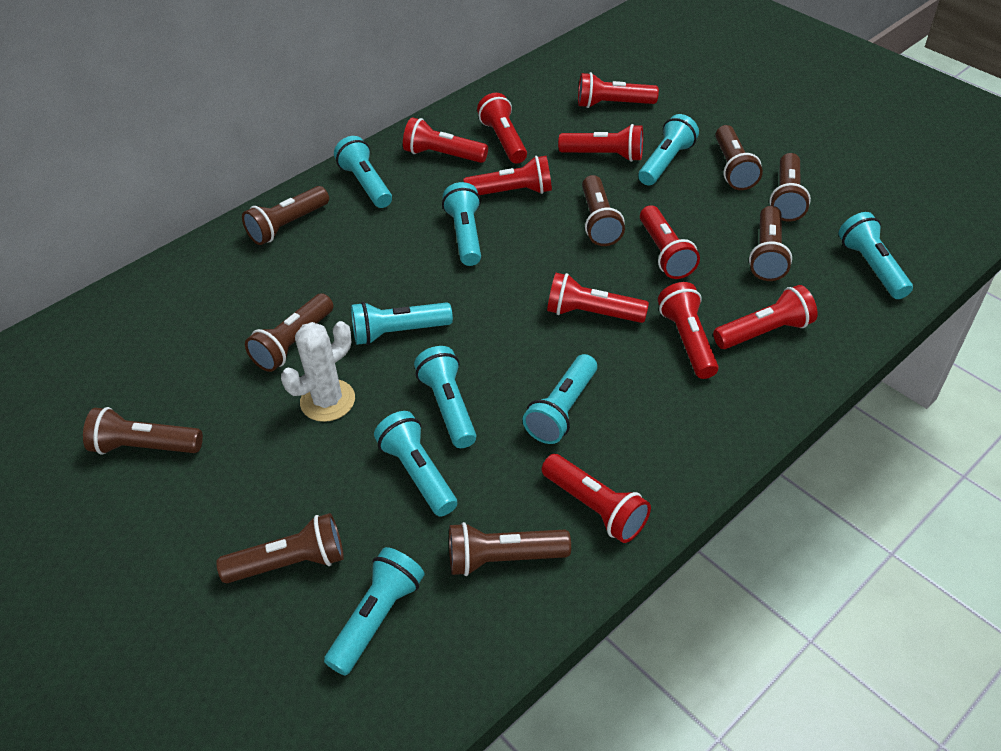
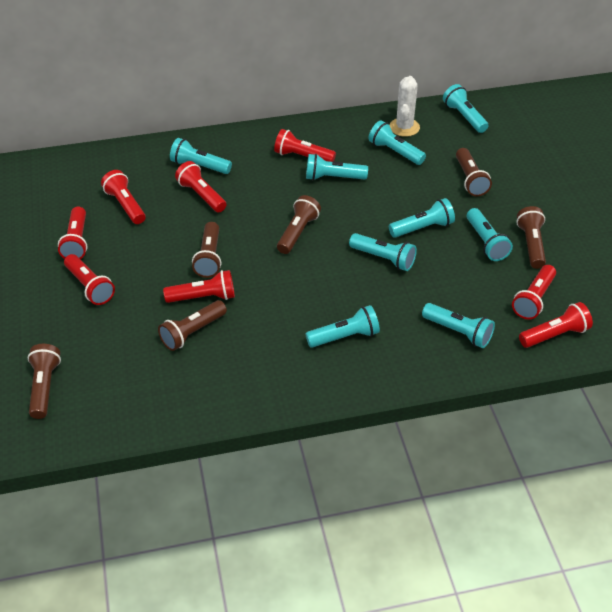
brown flashlight: [83,407,203,455] [216,513,344,583] [242,186,329,245] [245,293,333,372] [449,522,571,576] [582,175,625,246] [715,125,763,190] [749,206,792,281] [770,153,811,222] = 9 -> [28,344,61,419] [158,300,227,351] [192,222,222,278] [277,195,321,254] [456,148,492,196] [516,206,546,269] = 6
red flashlight: [403,117,488,163] [463,156,552,195] [477,93,527,164] [542,454,651,543] [547,273,649,323] [558,124,643,162] [578,72,659,108] [640,205,700,279] [658,282,719,379] [713,285,818,349] = 10 -> [58,207,87,259] [64,254,115,305] [101,170,145,224] [163,270,235,303] [175,161,227,212] [274,129,336,162] [512,265,556,320] [519,302,593,348] = 8

